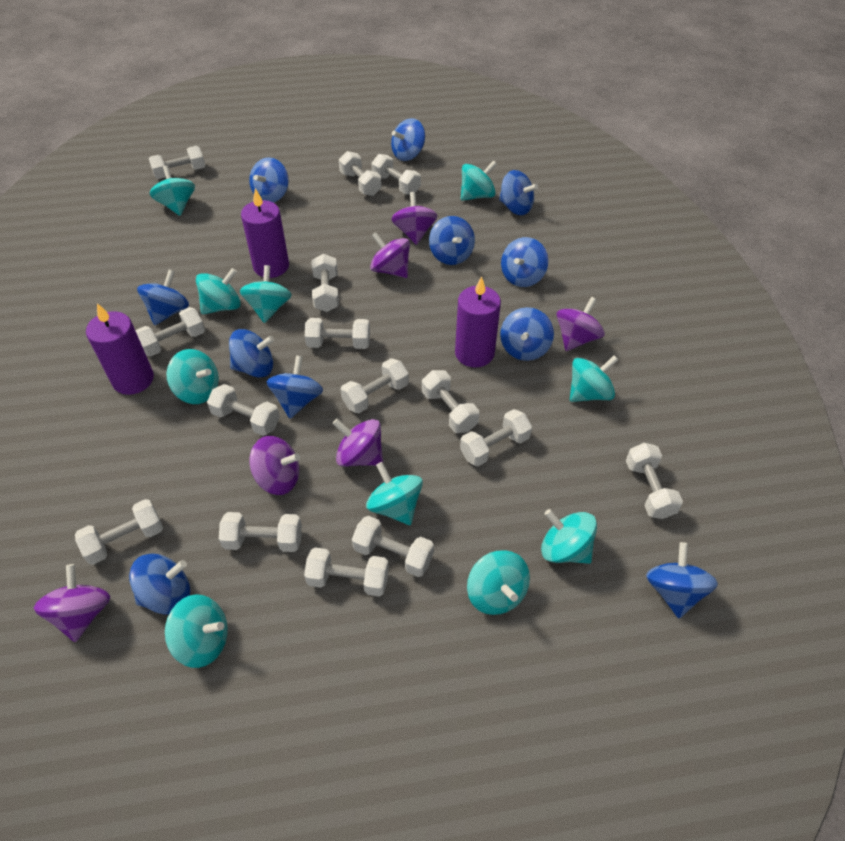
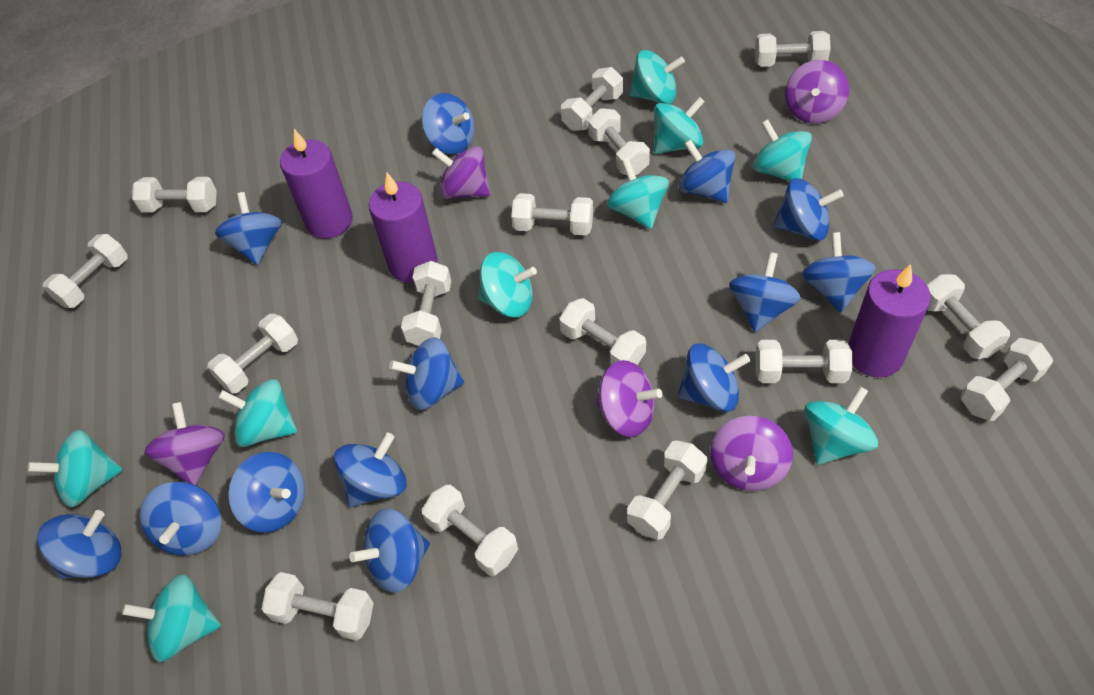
blue spinning top: [129,554,190,614] [137,270,189,325] [229,329,274,377] [249,157,289,203] [267,356,323,419] [391,118,425,161] [429,216,475,265] [499,170,538,215] [500,307,554,361] [501,237,548,287] [646,542,718,618] = 11 -> [37,510,121,579] [140,482,221,555] [215,192,282,265] [228,452,305,532] [334,433,406,507] [349,508,430,593] [389,337,464,410] [422,93,475,154] [678,139,736,203] [678,343,750,412] [729,252,801,332] [773,178,844,241] [802,232,876,313] = 13
purple spinning top: [34,564,110,642] [249,436,300,495] [332,419,383,467] [370,232,410,278] [391,192,437,245] [557,297,605,351] = 6 -> [144,402,225,485] [432,146,490,199] [595,360,662,437] [710,416,793,491] [785,60,849,124] = 5
turquoise spinning top: [150,166,195,216] [165,594,228,668] [166,349,219,404] [196,268,241,314] [240,265,292,323] [366,462,423,525] [461,160,497,201] [467,550,530,615] [541,509,597,564] [570,355,618,402] = 10 -> [27,430,123,507] [122,574,221,662] [218,379,297,447] [478,252,537,317] [607,158,669,229] [629,50,685,104] [654,97,705,154] [753,119,812,181] [805,387,878,465] = 9

